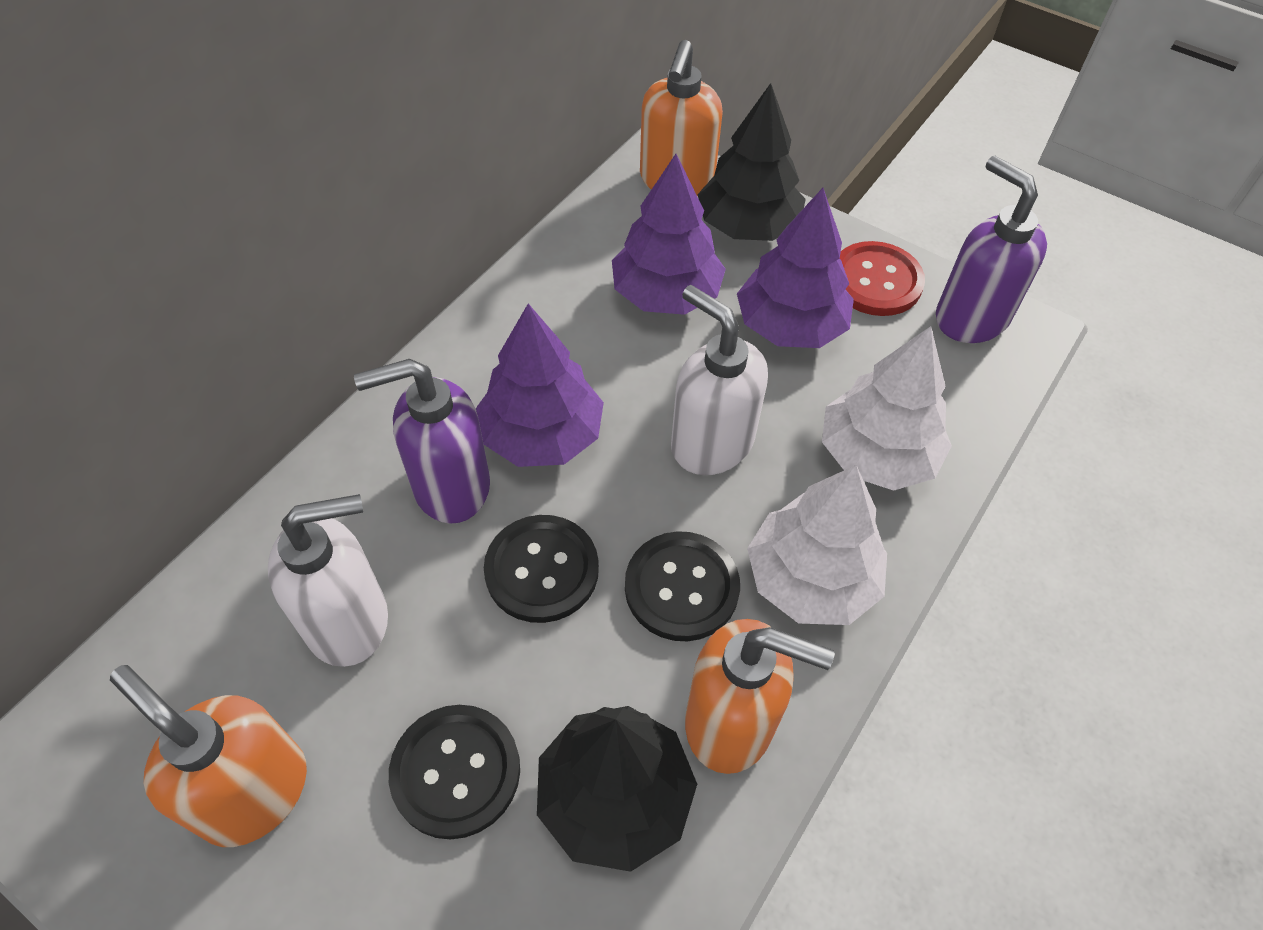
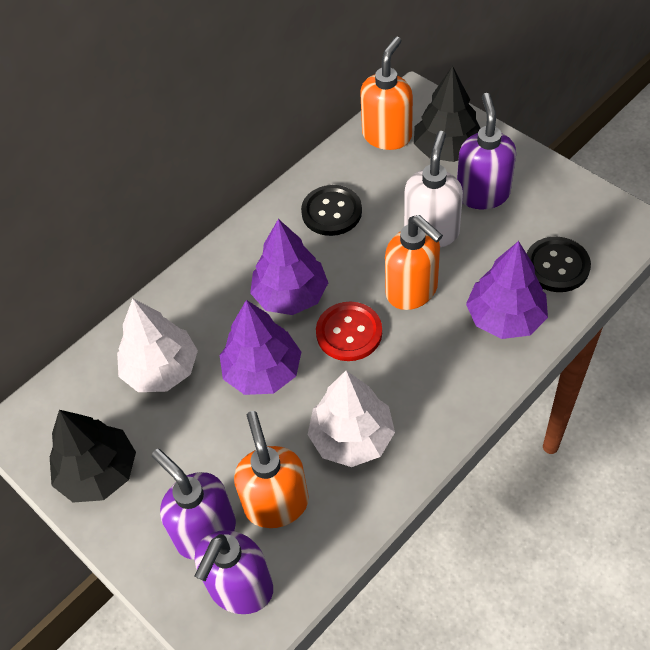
black button: [389,705,520,840] [484,515,599,623] [625,531,740,641] = 3 -> [301,185,362,236] [526,237,591,292] = 2
purple soap dispenser: [354,359,490,524] [936,156,1047,343] = 2 -> [152,449,236,560] [194,530,273,614] [457,93,516,209] = 3
white soap dispenser: [268,494,388,667] [671,285,768,475] = 2 -> [404,131,463,247] = 1

